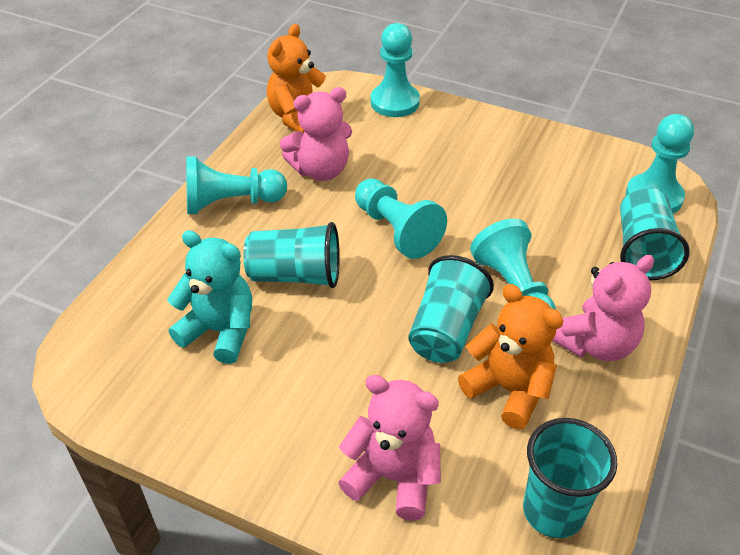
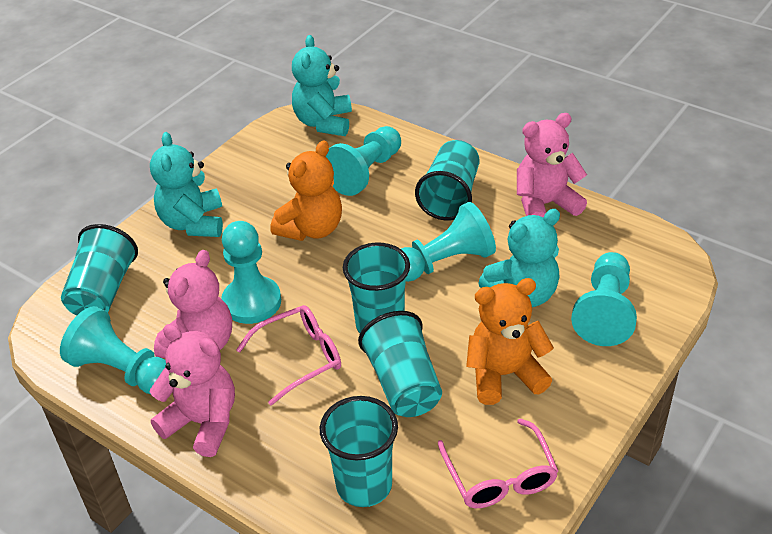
pink glasses: none = 0 -> [236,305,341,405] [438,418,558,508] = 2
turquoise cup: [243,222,340,288] [408,255,494,363] [523,418,617,538] [620,187,690,280] = 4 -> [61,224,138,316] [320,396,398,507] [343,243,410,333] [358,311,442,417] [415,140,480,221] = 5
turquoise teddy bear: [167,230,252,364] = 1 -> [150,132,223,237] [292,35,352,136] [478,209,560,307] = 3

